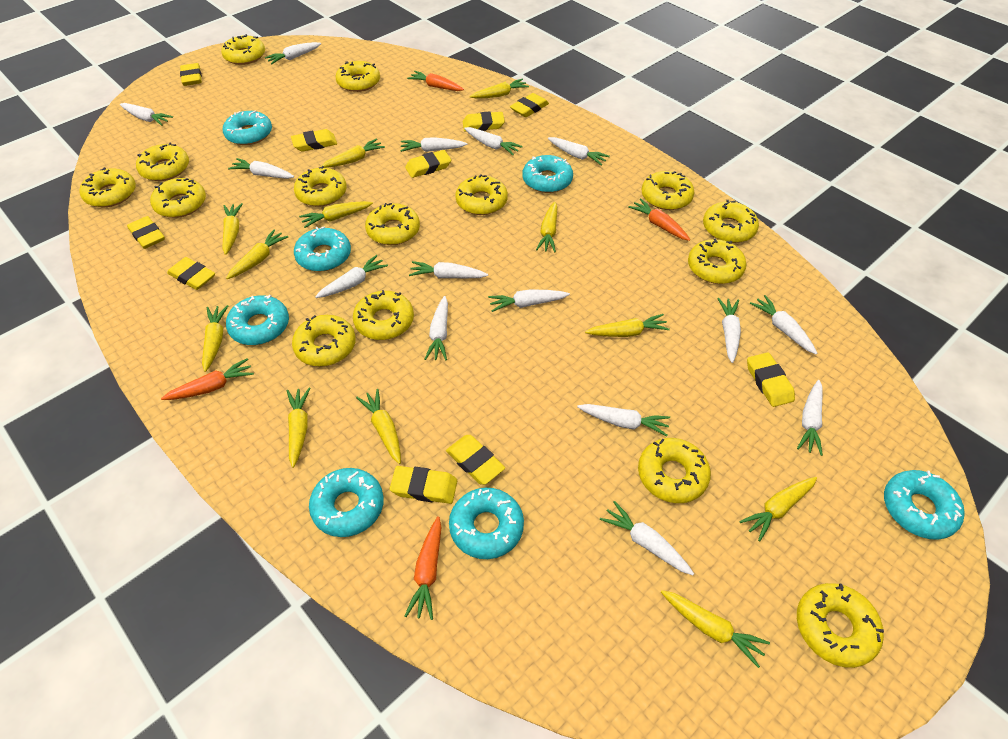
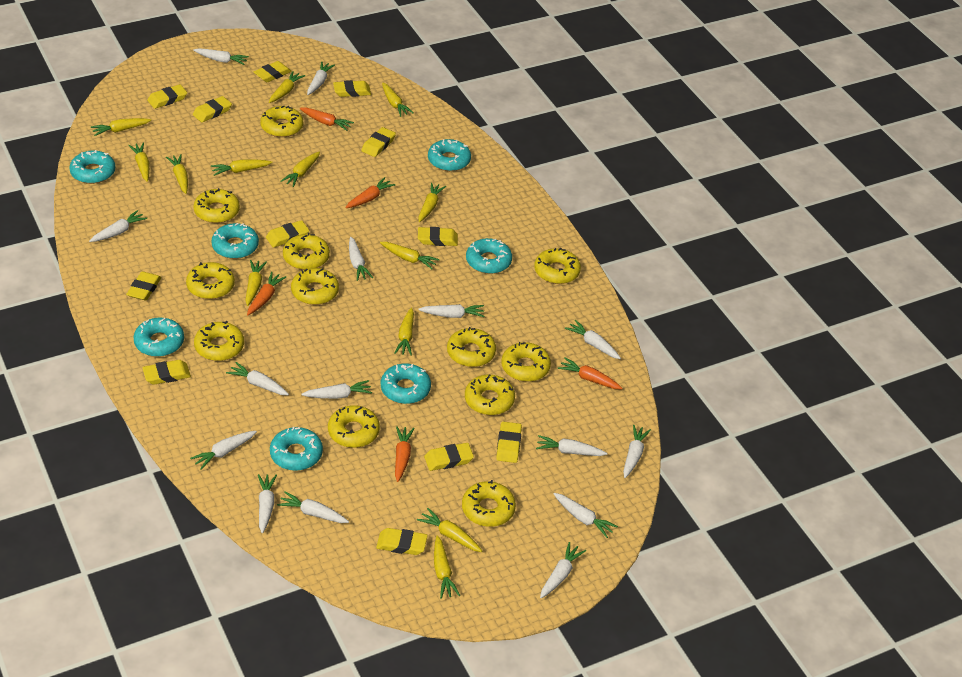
orange carrot: [161,358,254,400] [405,516,442,620] [407,71,464,91] [628,199,690,241] = 4 -> [247,272,286,315] [300,107,354,131] [345,177,395,208] [395,426,415,482] [558,358,623,389] = 5
yellow carrot: [202,305,228,372] [222,203,243,255] [226,230,288,279] [287,388,310,468] [299,201,373,228] [321,139,385,168] [356,389,401,464] [470,79,529,98] [536,201,558,252] [585,314,670,337] [661,590,770,668] [739,477,817,541] = 12 -> [91,118,151,136] [128,142,150,182] [166,154,188,194] [211,159,272,176] [245,260,267,306] [269,71,305,103] [280,151,320,187] [380,242,440,269] [382,83,413,117] [394,307,414,356] [417,508,482,552] [419,183,446,222] [434,535,460,599] = 13
yellow donut: [79,167,136,207] [136,142,189,181] [150,178,206,218] [221,34,265,65] [292,315,356,366] [294,166,347,207] [336,61,380,92] [353,290,414,340] [365,203,420,245] [455,174,508,215] [638,438,711,503] [642,171,694,210] [688,238,746,284] [703,200,759,243] [797,583,884,668] = 15 -> [186,262,235,299] [194,188,240,223] [194,321,244,361] [260,105,303,137] [283,233,330,270] [291,268,339,305] [328,405,380,448] [447,327,496,367] [462,480,516,527] [465,374,515,415] [501,342,551,382] [534,248,581,284] = 12
yellow eraser: [127,216,165,249] [167,257,215,290] [180,63,202,86] [291,129,337,152] [390,466,457,504] [405,150,451,178] [446,435,505,485] [462,111,505,131] [510,93,549,117] [747,352,795,407] = 10 -> [126,271,161,300] [142,360,191,385] [147,84,187,109] [193,96,232,122] [254,61,292,82] [266,220,309,248] [333,80,371,97] [361,127,396,157] [376,528,428,555] [418,227,458,246] [424,443,474,471] [496,422,522,463] = 12

